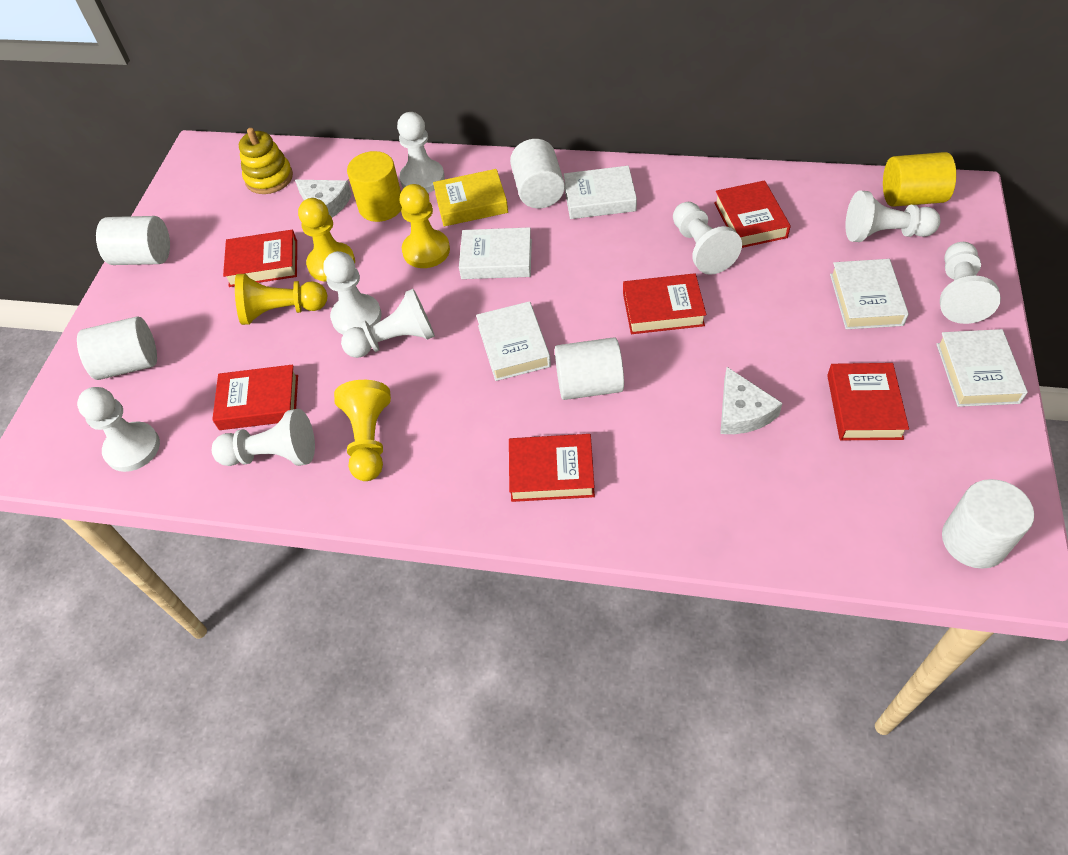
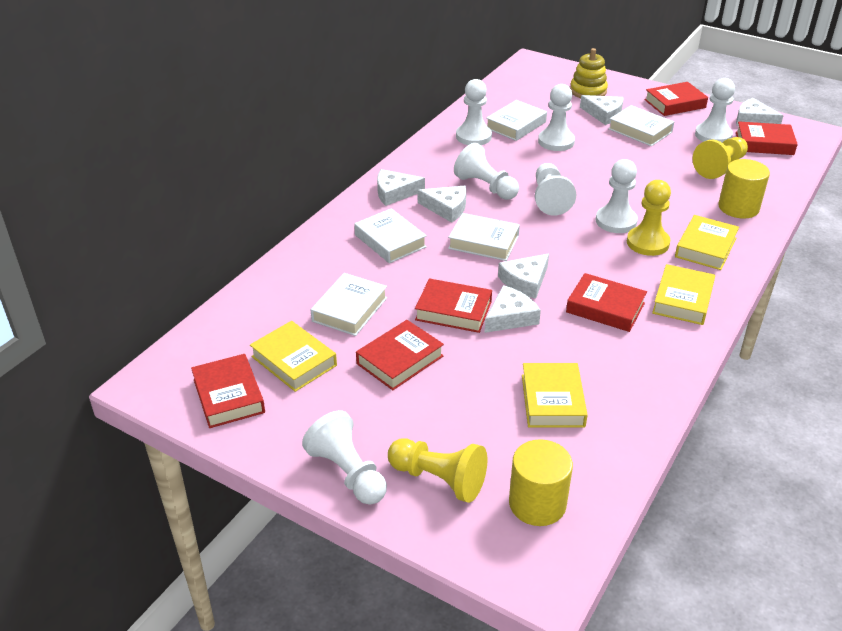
white cheese: [295,180,352,217] [720,367,783,434] = 2 -> [377,169,425,206] [418,186,466,223] [484,285,541,333] [498,254,549,299] [580,95,624,125] [736,98,784,126] = 6
white cylinder: [77,317,157,380] [96,216,170,265] [510,139,565,208] [555,337,624,400] [942,479,1034,569] = 5 -> none = 0
white pawn: [77,387,160,472] [212,408,315,466] [323,251,382,335] [341,289,435,358] [397,112,445,193] [673,202,742,275] [845,190,940,242] [940,242,1001,324] = 8 -> [302,410,387,505] [454,143,519,200] [456,79,492,145] [535,163,576,216] [538,84,575,151] [596,159,638,233] [695,78,735,142] = 7
yellow book: [433,169,508,226] = 1 -> [250,321,337,392] [522,363,588,428] [652,264,715,325] [675,215,739,270] = 4
yellow pawn: [235,274,327,325] [298,198,355,282] [334,380,391,481] [400,184,450,268] = 4 -> [388,438,487,503] [627,180,671,256] [692,137,748,179] = 3

